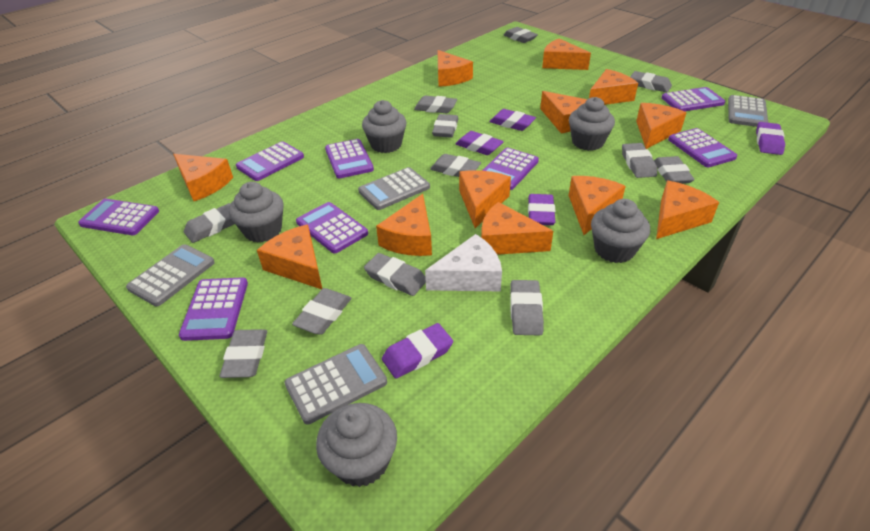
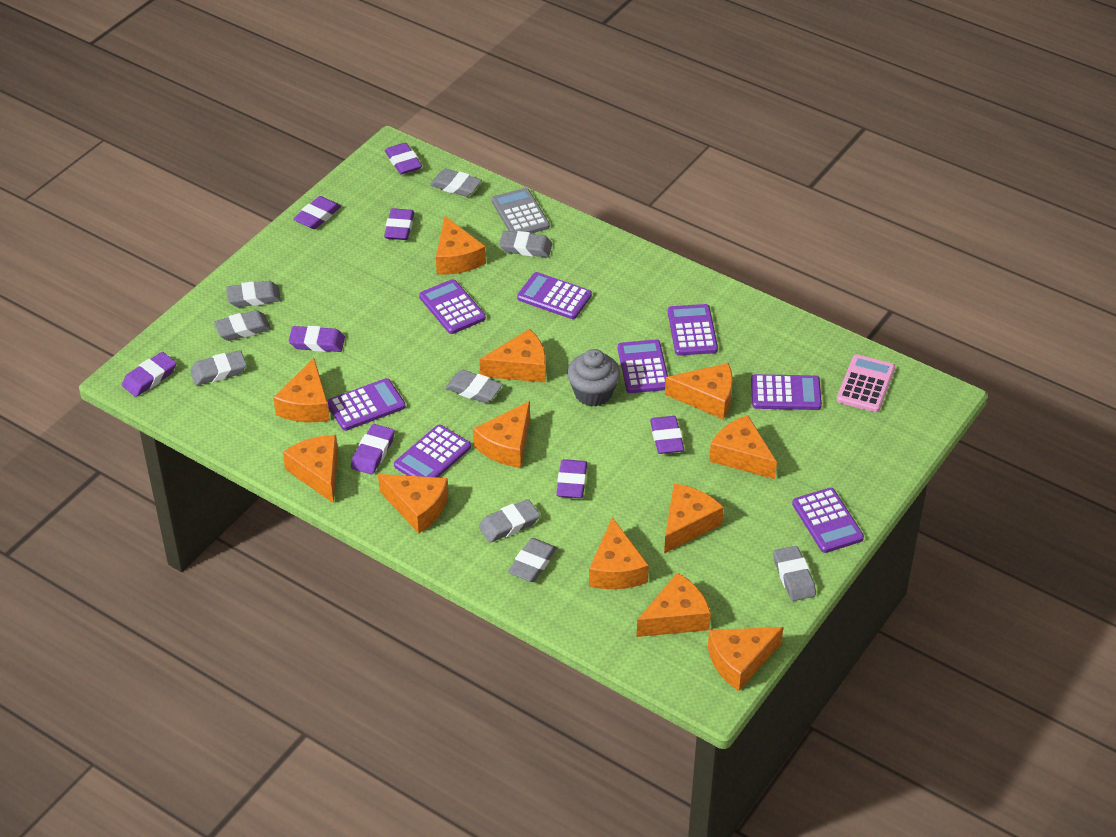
grey calculator: [126,244,215,306] [284,344,387,424] [358,167,430,210] [728,95,768,127] = 4 -> [492,188,550,234] = 1
grey cupcake: [229,182,284,243] [316,403,397,487] [362,100,407,153] [569,97,615,151] [591,199,650,263] = 5 -> [567,349,620,407] = 1
grey eraser: [184,203,235,243] [219,329,267,378] [292,288,351,335] [364,253,426,296] [414,95,457,113] [430,154,481,177] [432,114,458,138] [504,27,538,43] [510,280,544,335] [622,143,657,178] [630,71,672,92] [654,156,695,184] = 12 -> [190,350,247,385] [214,310,271,341] [226,281,281,307] [430,169,482,197] [445,370,503,403] [479,499,540,543] [499,231,552,257] [508,538,557,582] [773,546,816,601] = 9
pink calculator: none = 0 -> [837,354,895,412] = 1
purple eraser: [382,323,453,379] [456,131,504,155] [489,109,536,131] [528,194,556,225] [756,122,785,155] = 5 -> [122,352,177,397] [289,326,345,352] [293,196,341,229] [351,424,395,475] [384,208,414,240] [385,142,422,174] [556,459,587,498] [650,416,684,454] = 8
white cheese: [425,234,502,291] = 1 -> none = 0

